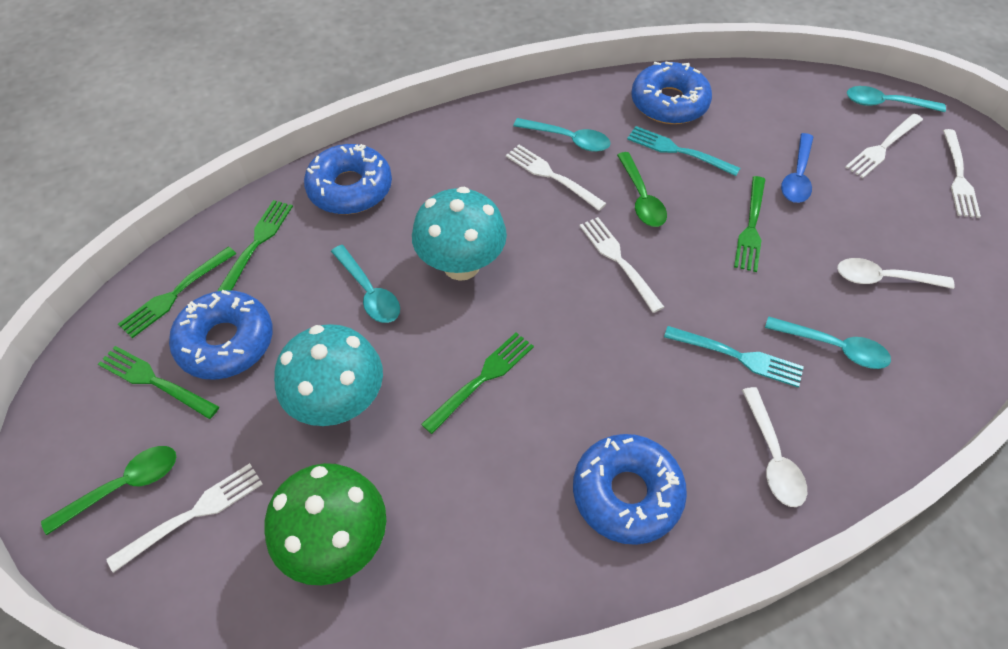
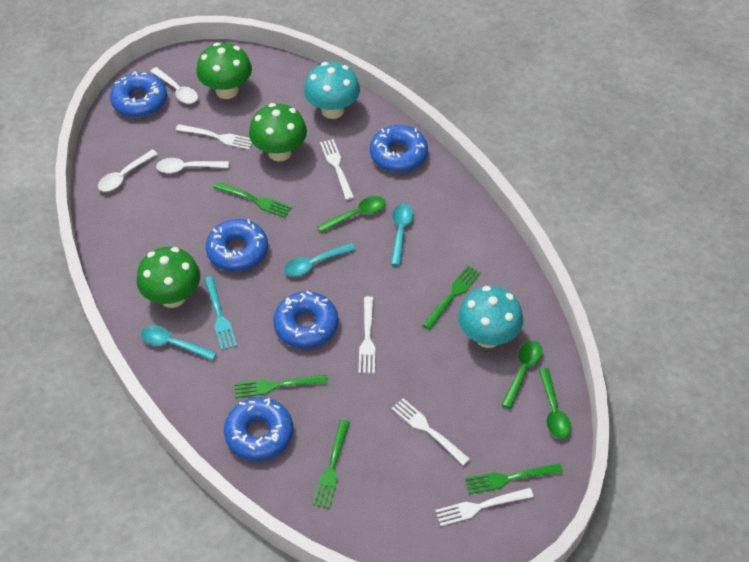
blue donut: [169,290,273,380] [304,144,392,214] [573,434,687,545] [631,62,712,124] = 4 -> [110,71,167,117] [206,219,268,272] [224,397,293,461] [273,291,338,349] [370,125,428,173] = 5
blue spoon: [781,133,814,203] = 1 -> none = 0
green mushroom: [265,463,386,585] = 1 -> [137,247,200,308] [196,42,252,99] [249,103,307,161] = 3
green spoon: [41,446,176,535] [617,152,667,227] = 2 -> [317,196,385,233] [502,341,543,409] [539,368,571,439] = 3
turquoise fork: [627,126,740,176] [664,326,804,388] = 2 -> [204,276,237,350] = 1
turquoise spoon: [331,245,400,323] [513,118,611,152] [765,316,891,369] [847,86,946,112] = 4 -> [141,326,217,360] [284,243,356,276] [391,204,414,266] = 3
white spoon: [742,387,807,507] [837,258,955,289] = 2 -> [98,150,158,192] [150,67,198,104] [156,158,229,173] = 3

